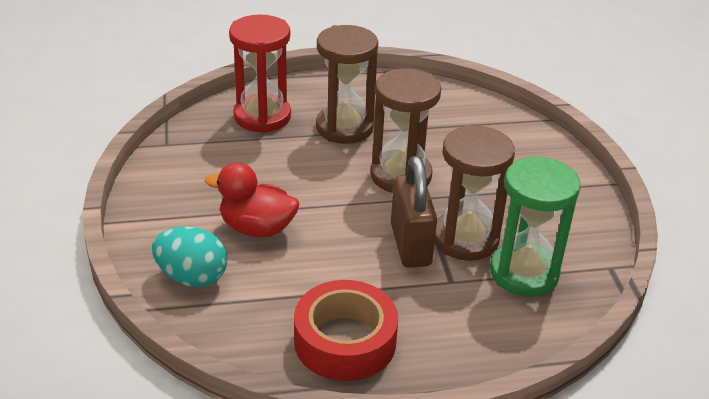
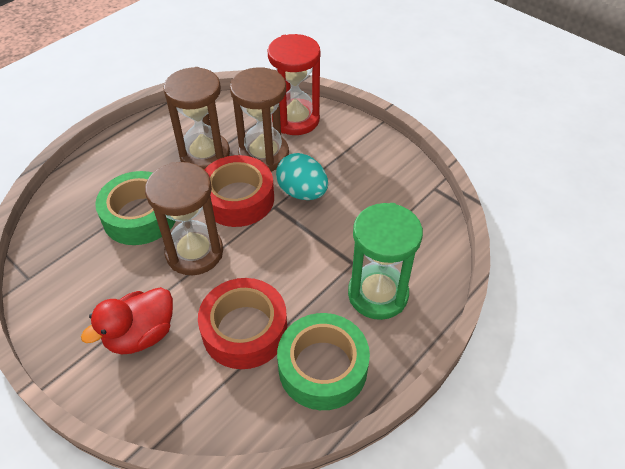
brown padlock: [391,156,437,268] = 1 -> none = 0
green tape: none = 0 -> [95,171,176,245] [277,313,370,410] = 2
red tape: [294,280,398,381] = 1 -> [198,278,287,369] [204,155,274,227] = 2

